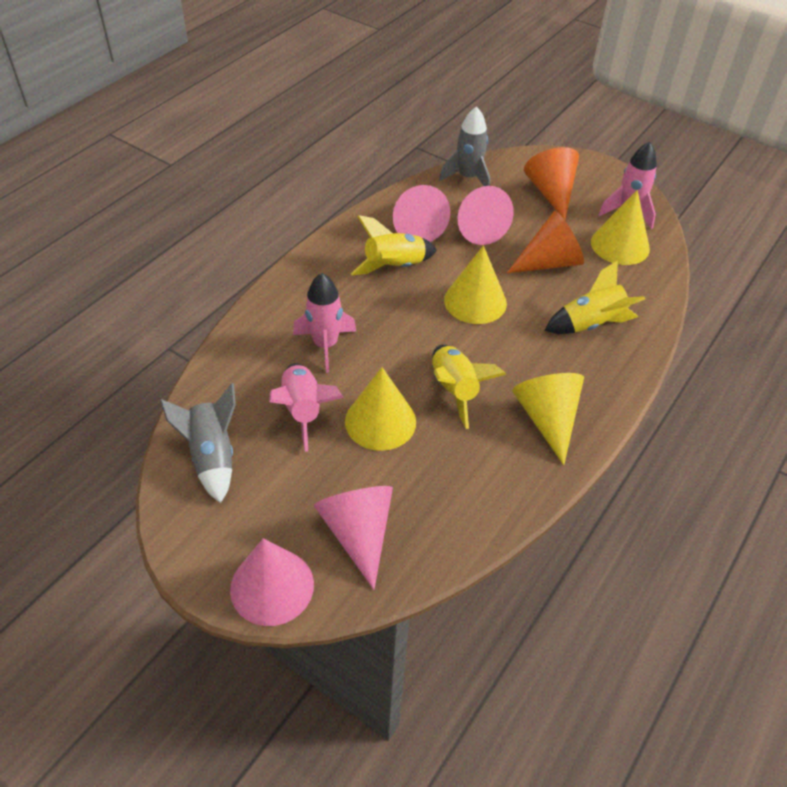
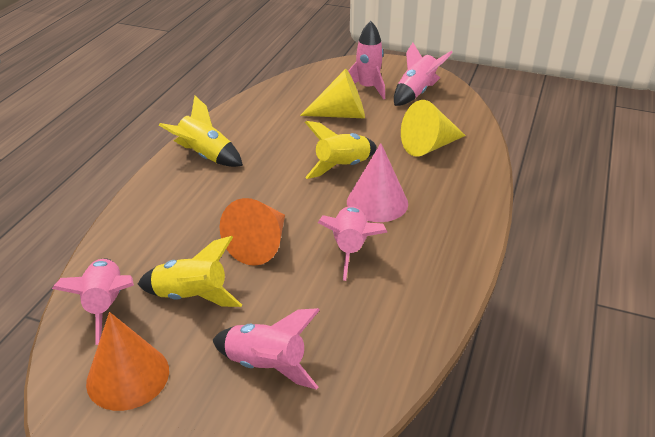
grey rocket: [160,383,236,503] [439,106,490,186] = 2 -> none = 0
pink cone: [230,538,314,626] [314,486,393,590] [393,185,450,242] [458,186,514,245] = 4 -> [347,143,408,222] = 1
pink rocket: [269,363,344,452] [293,273,357,373] [598,142,657,229] = 3 -> [52,258,134,345] [213,308,320,390] [318,206,388,281] [348,21,385,100] [394,42,453,106] = 5
yellow cone: [345,367,416,451] [444,245,507,324] [512,373,584,465] [591,190,650,265] = 4 -> [300,69,365,118] [401,100,466,157] = 2

